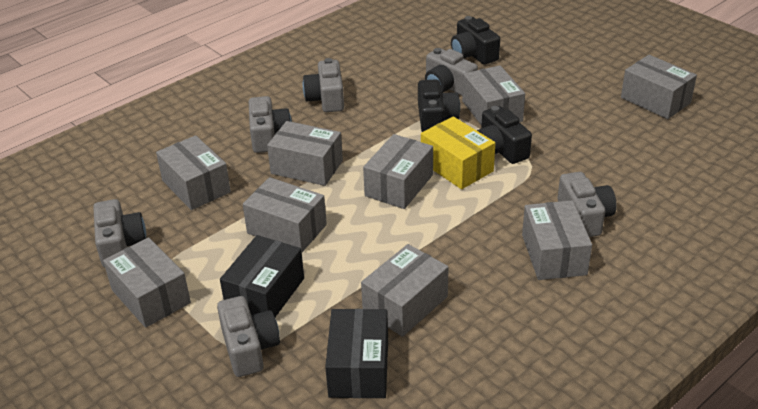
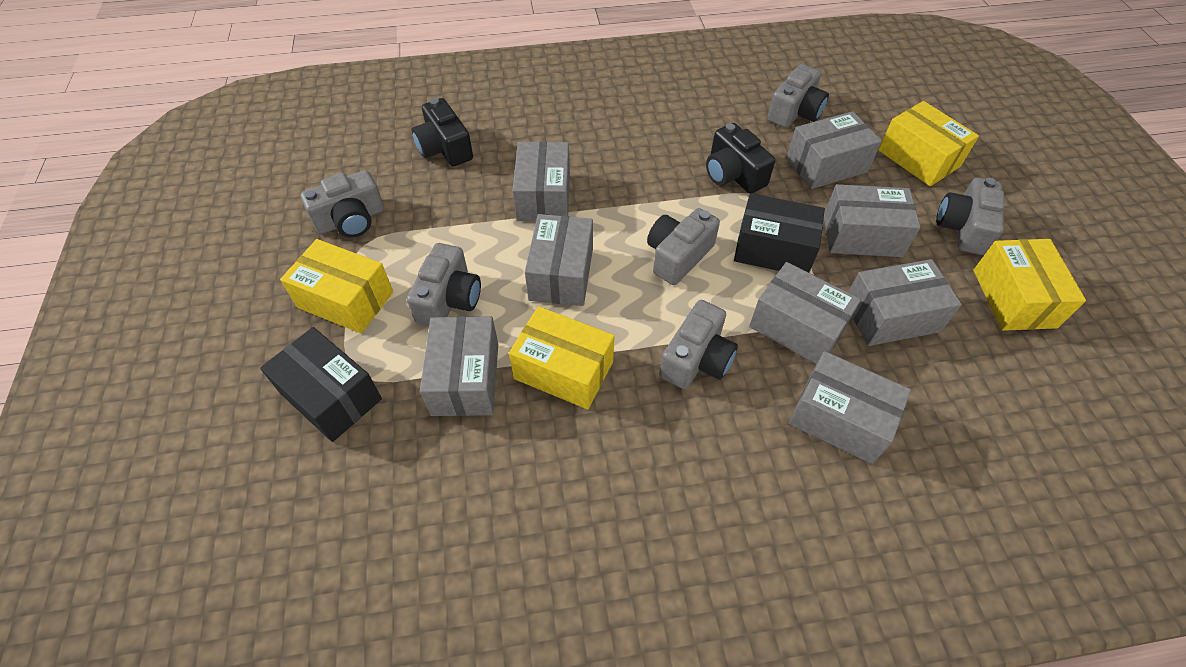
black camera: [418,80,460,132] [451,16,500,65] [477,106,532,164] = 3 -> [412,98,473,166] [706,123,775,193] = 2
grey box: [103,237,191,328] [156,135,231,210] [243,177,327,252] [267,121,343,186] [361,244,449,337] [363,134,433,209] [462,65,525,125] [522,200,592,280] [621,55,697,119] = 9 -> [420,316,498,416] [512,141,570,221] [525,214,593,306] [749,262,861,364] [786,111,882,189] [789,351,911,464] [824,184,920,257] [848,259,962,346] = 8
yellow box: [421,116,495,189] = 1 -> [280,239,393,333] [509,306,614,409] [878,101,979,186] [973,239,1086,331] = 4

